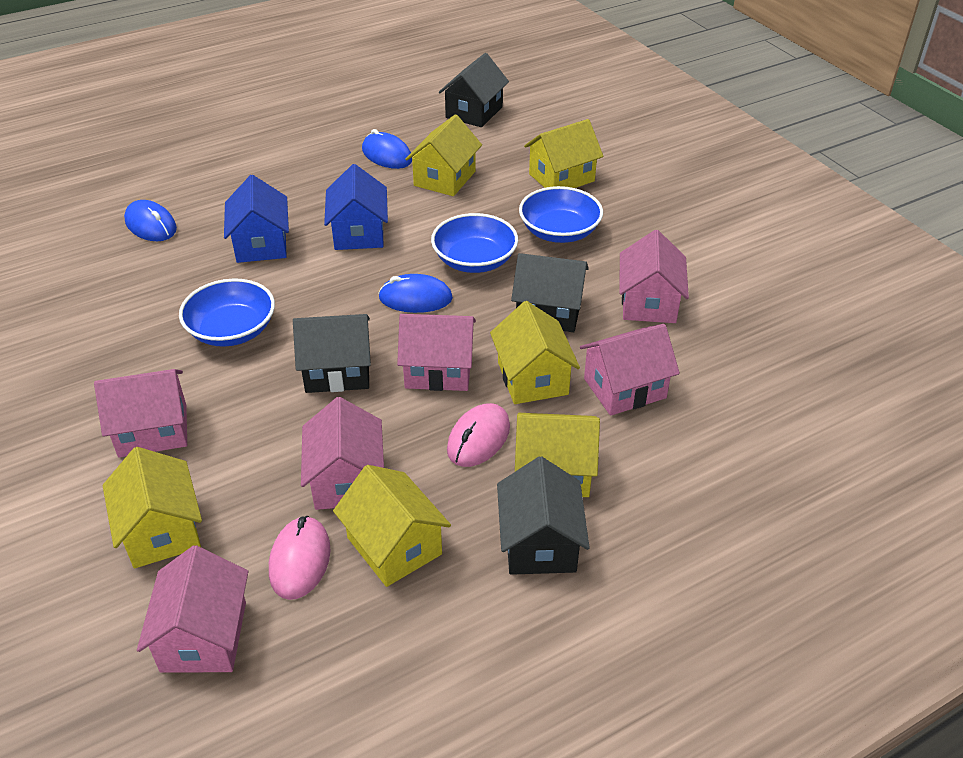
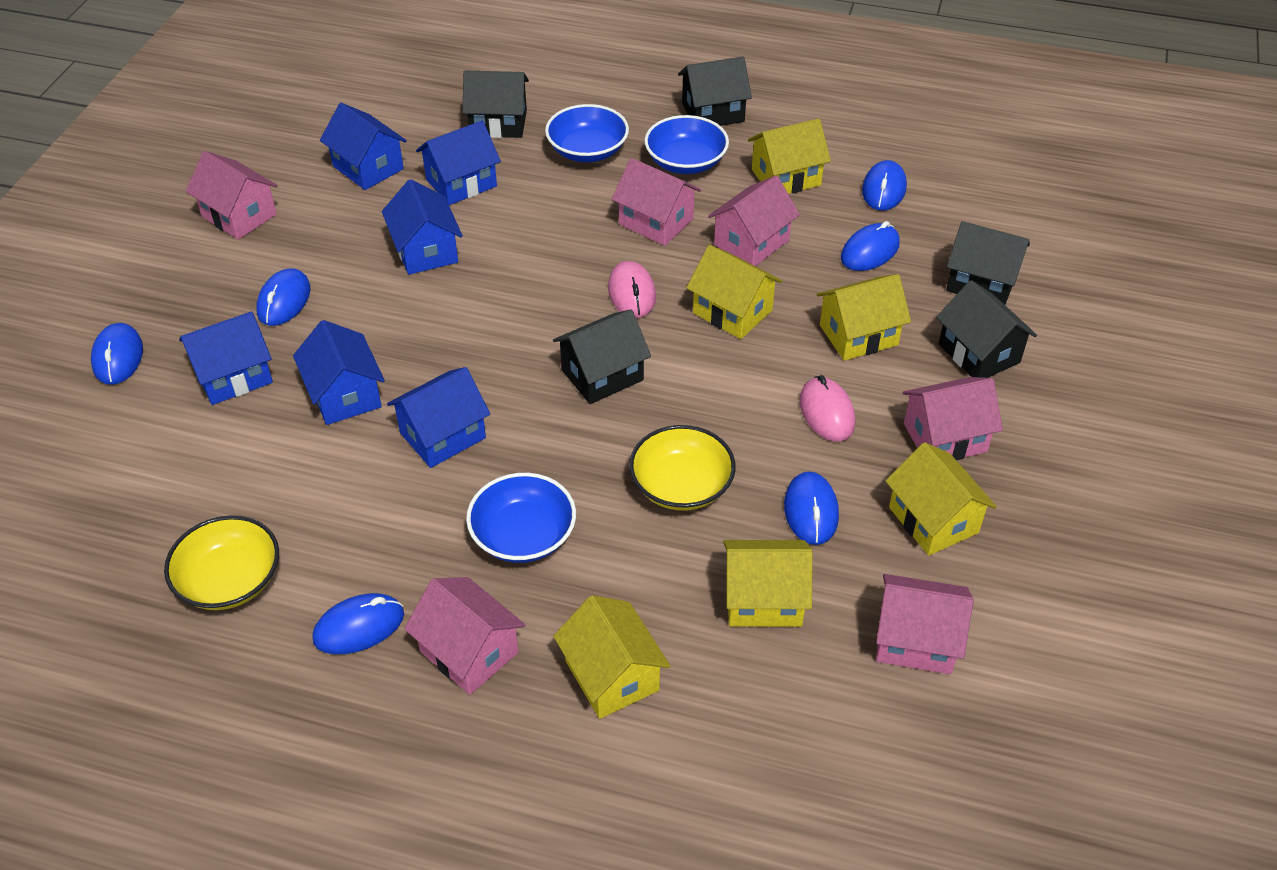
black house: [293,314,371,393] [439,53,509,127] [497,456,590,575] [511,253,589,332] = 4 -> [462,71,529,138] [553,309,651,404] [678,57,752,126] [936,280,1037,378] [946,221,1030,305] = 5
blue house: [224,175,289,263] [324,164,388,250] = 2 -> [179,311,273,405] [293,320,385,425] [320,103,407,190] [382,179,463,275] [387,367,490,468] [416,121,501,205] = 6
blue mouse: [124,200,177,241] [362,129,412,169] [378,274,453,313] = 3 -> [91,323,143,385] [256,269,310,326] [313,593,404,654] [784,471,839,545] [841,221,900,271] [862,160,907,211] = 6
yellow bowl: none = 0 -> [164,515,279,610] [629,425,736,511] = 2

